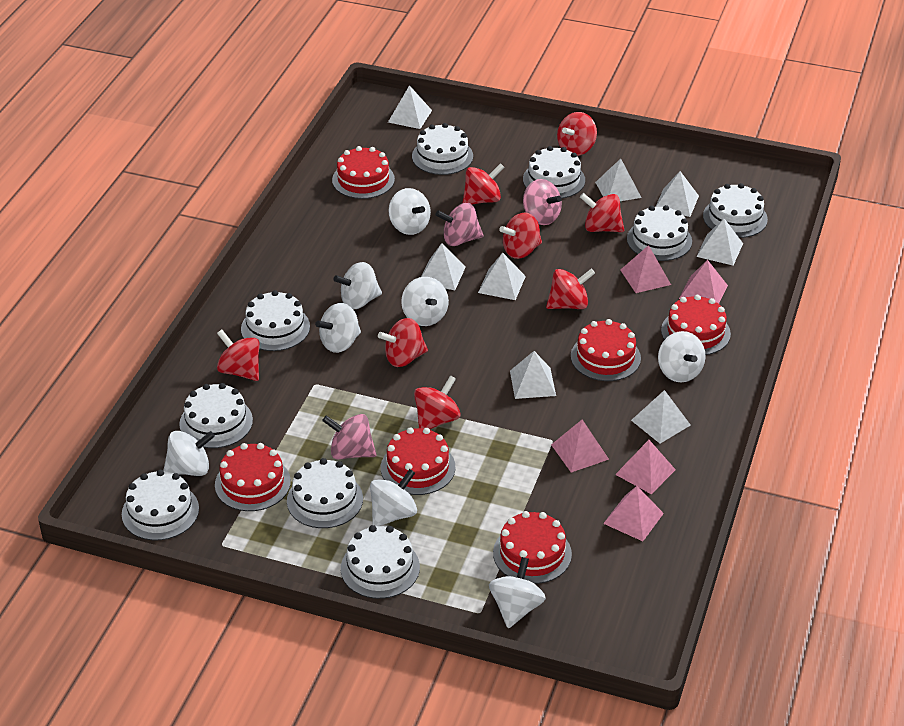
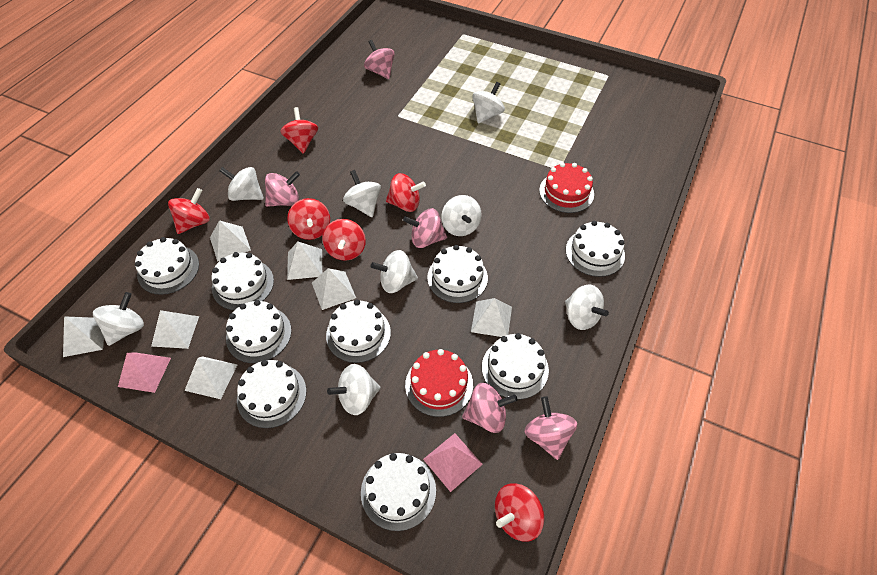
pink pyramid: [551,419,609,472] [603,486,664,541] [615,440,676,494] [620,245,671,293] [679,260,728,304] = 5 -> [118,352,171,393] [423,433,483,492] = 2
pink spinning top: [322,414,377,460] [436,203,483,246] [523,179,562,225] = 3 -> [265,171,300,207] [364,40,395,79] [403,208,447,248] [462,383,517,433] [525,396,577,460] = 5
red cake: [215,443,291,511] [332,146,395,199] [381,427,455,495] [493,511,572,584] [571,319,641,381] [661,295,731,355] = 6 -> [405,349,473,417] [539,163,594,213] = 2
red spinning top: [217,330,260,381] [378,318,428,367] [414,375,461,429] [463,163,504,204] [499,213,542,259] [546,269,595,309] [557,112,597,156] [580,193,624,232] = 8 -> [168,188,210,234] [281,107,318,154] [287,198,330,240] [322,219,366,261] [386,173,426,212] [495,483,544,542] = 6
white pyramid: [388,85,432,129] [421,243,466,290] [478,253,526,300] [510,351,556,399] [595,159,642,201] [631,390,690,443] [656,171,699,217] [696,218,743,265] = 8 -> [63,316,104,357] [151,310,199,349] [184,356,238,399] [210,220,251,262] [287,242,322,280] [312,268,356,310] [471,298,512,337] = 7

